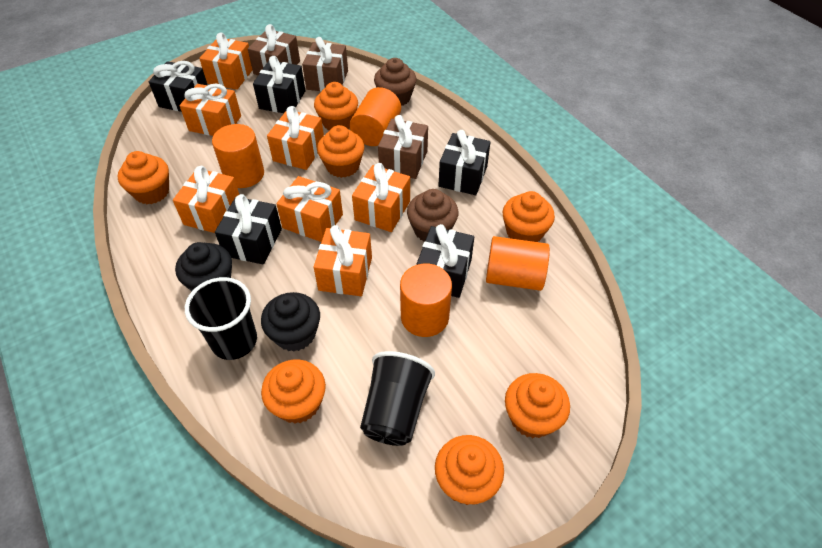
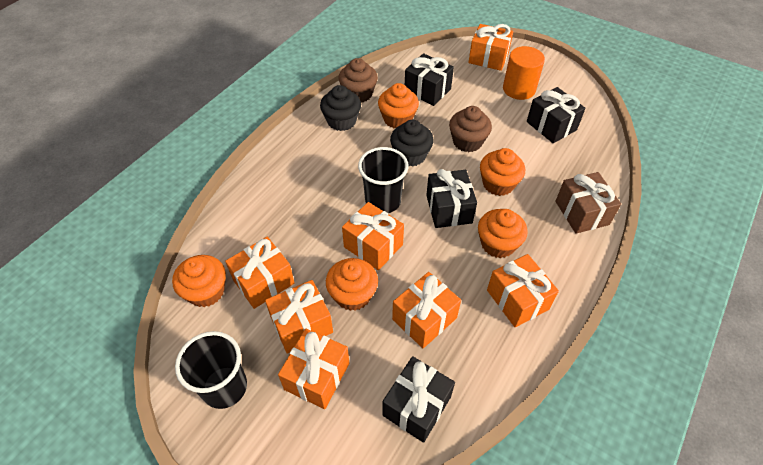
black gift: [149,61,207,112] [215,194,282,264] [253,56,305,113] [417,224,474,298] [438,130,491,195] = 5 -> [382,356,455,443] [405,53,454,106] [426,169,477,228] [527,87,585,143] = 4
brown gift: [248,24,300,75] [302,37,348,91] [378,115,428,179] = 3 -> [555,172,621,234] = 1
orange cupcake: [118,151,169,204] [261,359,326,424] [314,82,358,130] [317,125,364,178] [435,435,504,505] [503,191,555,242] [505,373,570,438] = 7 -> [172,255,226,307] [326,258,378,311] [378,83,419,128] [478,209,528,258] [480,148,525,196] = 5
orange cylinder: [212,124,264,188] [350,87,401,146] [400,263,452,337] [486,236,550,291] = 4 -> [503,46,545,100] = 1

